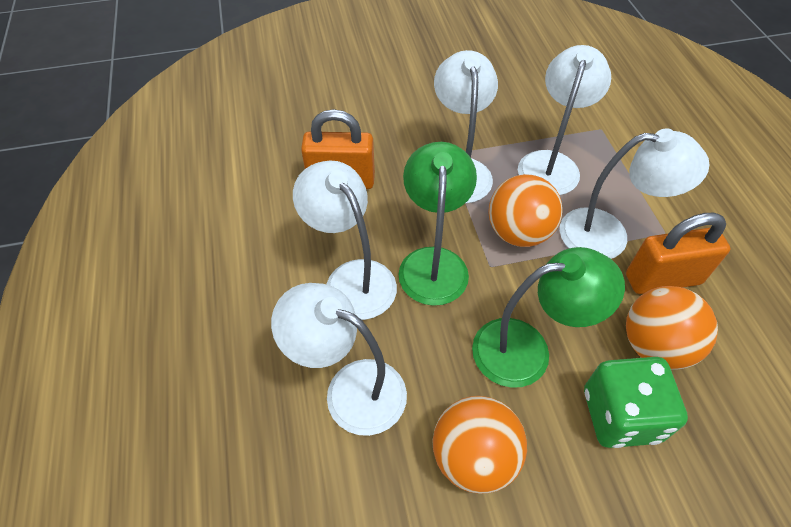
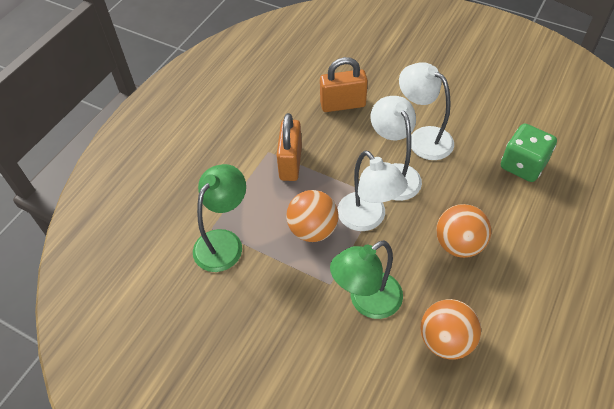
white lamp: [271,283,407,436] [293,160,397,320] [434,50,498,204] [518,45,611,195] [560,128,709,259] = 5 -> [338,150,408,231] [371,96,422,201] [399,62,454,160] = 3

